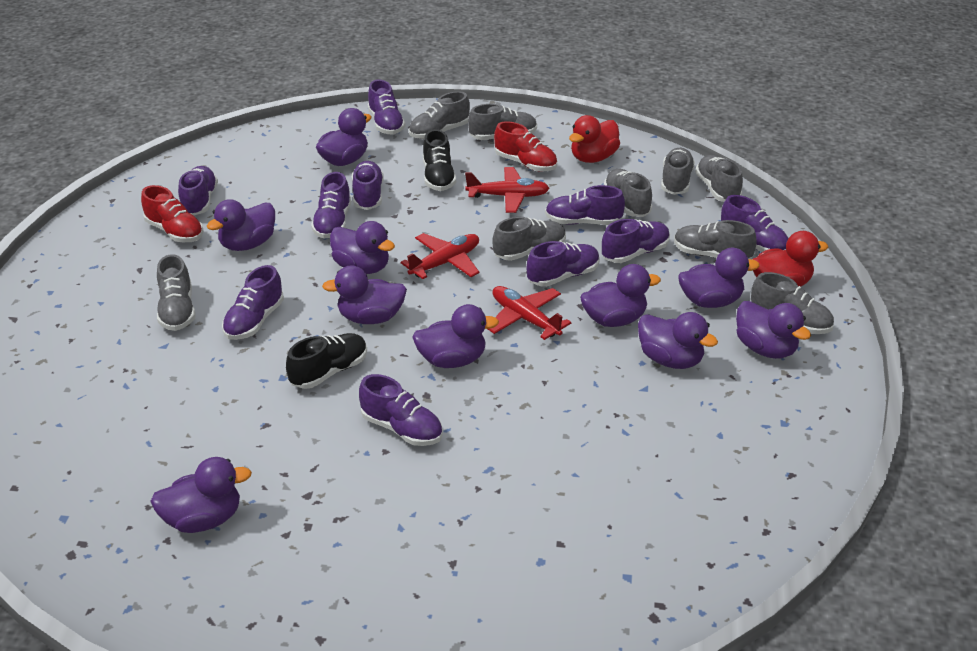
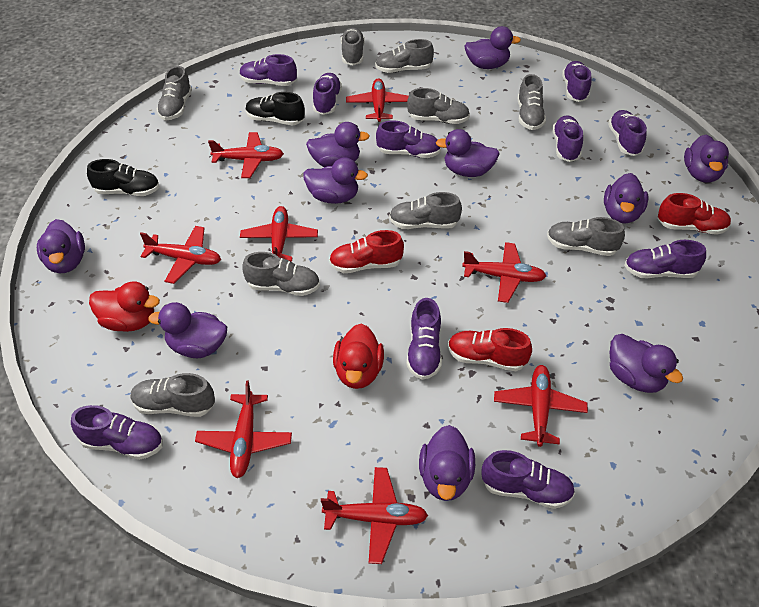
red plane: [401,233,479,279] [465,167,549,213] [488,286,571,340] = 3 -> [140,226,221,284] [195,380,292,478] [208,132,284,178] [240,206,318,261] [321,467,428,564] [346,78,409,122] [462,242,546,303] [494,365,588,447] = 8
red shoe: [141,185,204,242] [494,121,557,172] = 2 -> [329,230,404,273] [448,328,532,371] [658,193,731,235] = 3

